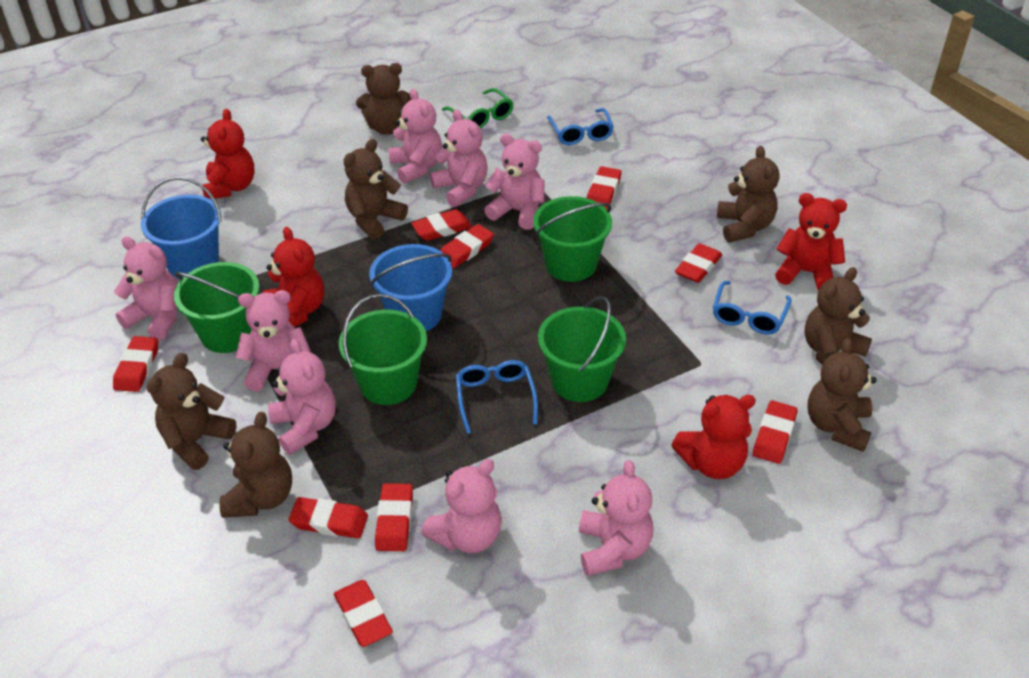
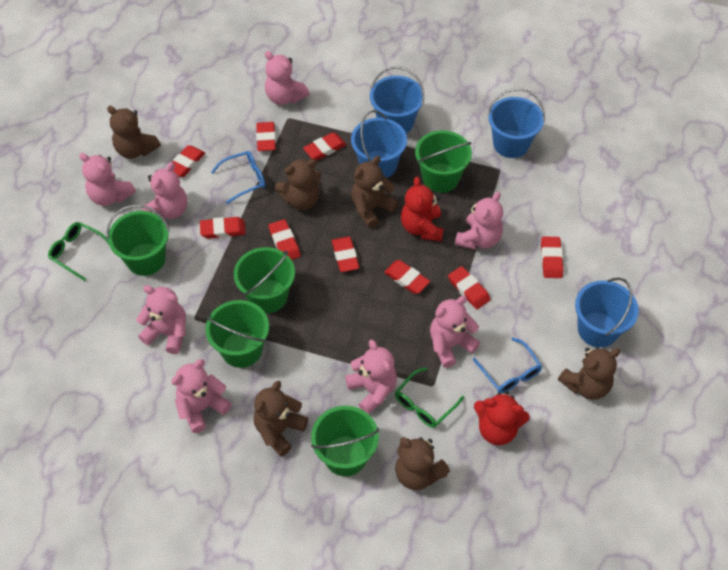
blue bucket: [141,177,222,277] [369,244,452,331] = 2 -> [351,110,407,178] [370,66,424,134] [488,88,545,158] [575,278,639,348] = 4
blue glasses: [456,360,538,434] [547,108,614,145] [713,281,792,335] = 3 -> [211,151,266,204] [473,338,542,393] = 2
brown teddy bear: [146,353,236,470] [219,412,292,518] [343,139,408,239] [356,63,411,135] [717,146,779,243] [804,267,872,365] [807,338,877,452] = 7 -> [107,106,161,159] [254,381,308,457] [275,159,321,210] [351,156,398,228] [395,437,450,490] [558,347,620,400] = 6
green bucket: [174,262,260,353] [339,294,427,405] [533,196,612,282] [538,296,626,402] = 4 -> [106,205,170,276] [205,300,269,368] [234,247,295,313] [311,406,379,476] [415,130,472,193] = 5
green glasses: [442,88,514,129] = 1 -> [48,222,109,281] [395,367,464,428] = 2
red teddy bear: [201,109,254,199] [263,227,324,327] [671,395,756,479] [775,193,847,291] = 4 -> [401,177,444,242] [474,391,530,445] = 2

